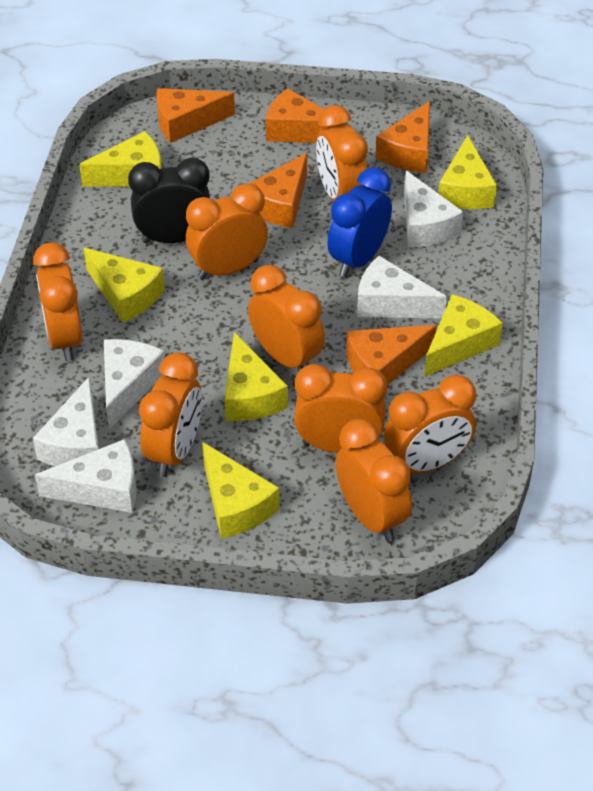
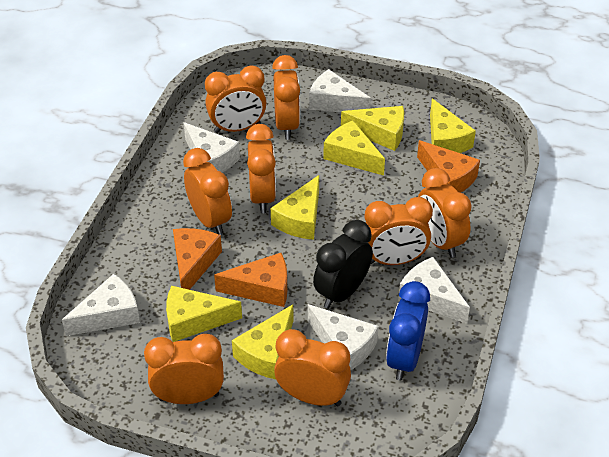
orange cheese: [156,88,235,143] [249,153,307,228] [266,88,345,143] [346,325,437,385] [375,101,430,173] = 5 -> [173,228,222,290] [214,253,287,307] [417,140,480,193] = 3

